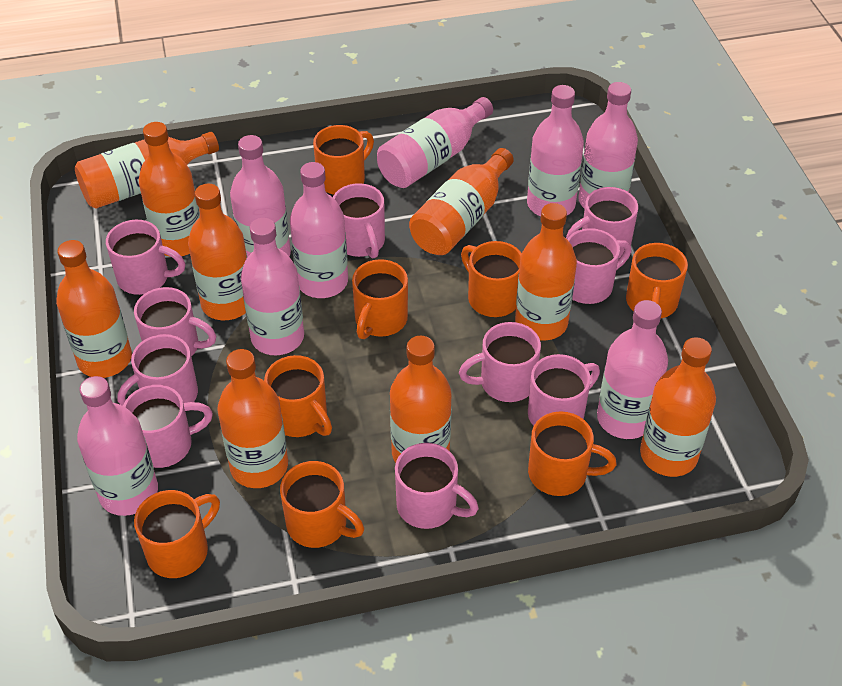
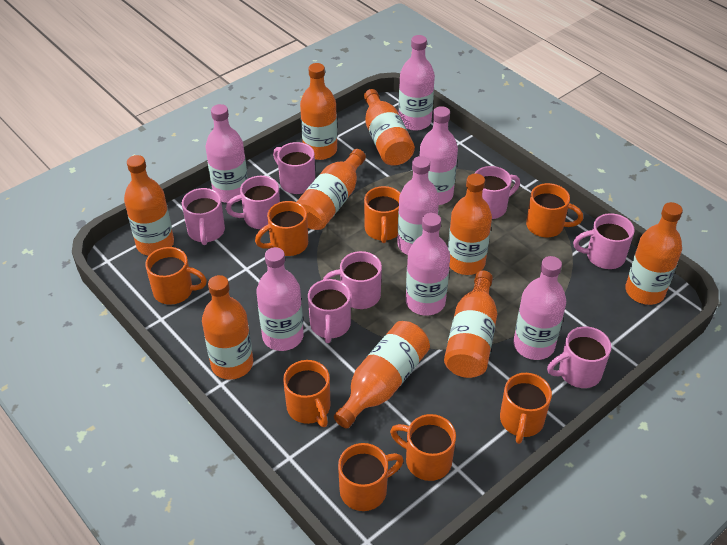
pink bottle: [77,376,158,516] [230,135,291,257] [241,218,304,355] [290,162,348,298] [377,97,493,188] [527,85,584,216] [578,82,638,209] [597,300,668,439] = 8 -> [206,104,248,203] [256,247,304,351] [397,156,439,255] [399,35,435,131] [406,213,450,316] [420,106,458,205] [513,256,566,360] = 7
pink mug: [106,220,185,295] [117,334,198,406] [123,385,213,468] [134,287,216,357] [333,183,385,258] [395,443,479,529] [459,322,541,402] [528,354,600,426] [566,187,638,258] [567,228,631,304] = 10 -> [182,188,225,245] [226,176,280,229] [273,142,315,194] [308,279,351,343] [323,251,382,309] [474,166,520,219] [547,326,611,388] [573,213,635,269] = 8

